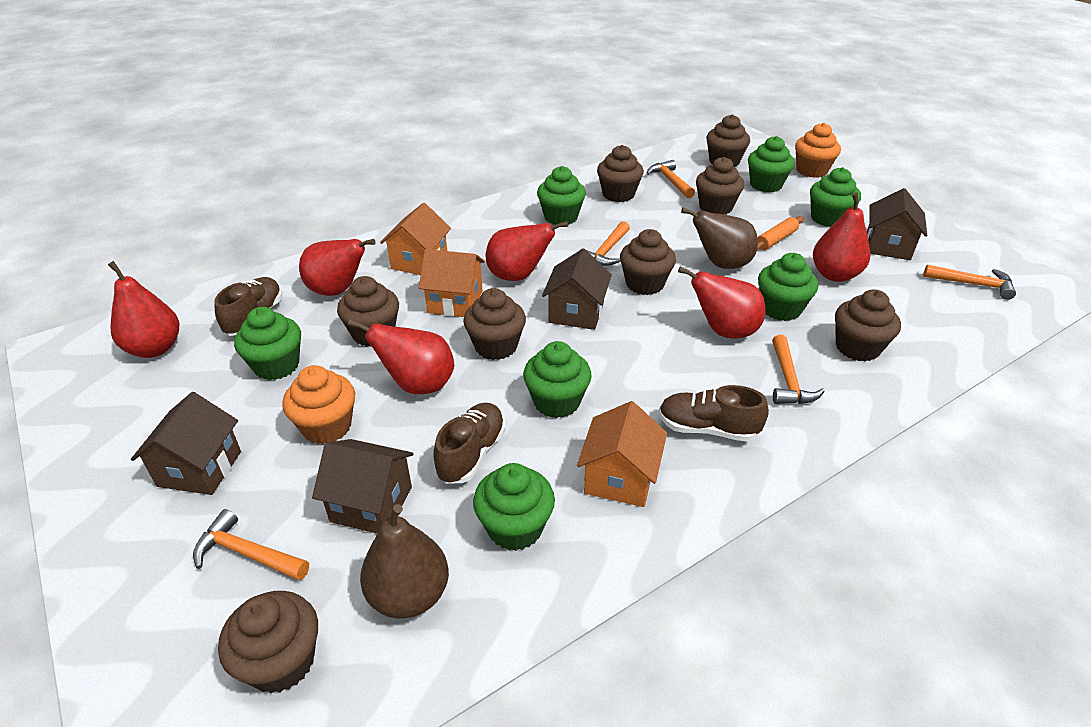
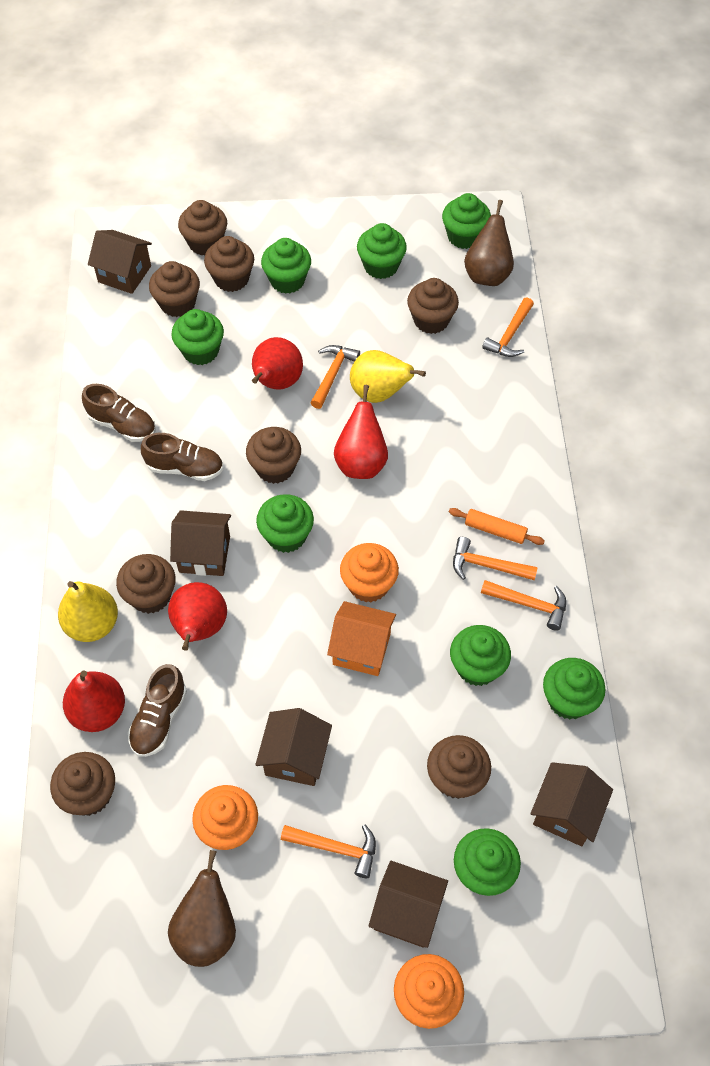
brown house: [131,392,241,495] [312,439,414,534] [542,249,612,330] [867,188,927,260] = 4 -> [88,230,152,294] [170,510,231,576] [255,708,332,786] [369,861,448,948] [530,762,613,846] = 5
green cupcake: [234,307,301,380] [473,463,555,551] [523,341,592,418] [537,166,586,225] [748,136,795,192] [758,253,818,321] [810,167,861,227] = 7 -> [171,309,224,365] [256,494,314,553] [261,238,311,294] [357,223,407,279] [442,193,491,249] [450,625,511,686] [454,828,521,896] [543,658,605,720] = 8
orange cupcake: [282,365,355,444] [795,123,841,178] = 2 -> [192,785,258,850] [340,543,399,602] [394,954,464,1029] = 3
orange house: [380,203,451,275] [419,249,485,317] [577,401,667,507] = 3 -> [327,601,396,676] = 1
red pear: [108,261,179,358] [299,239,375,296] [348,319,454,394] [486,221,568,281] [678,266,766,338] [813,192,870,282] = 6 -> [63,670,125,732] [168,582,227,651] [252,337,303,390] [334,385,388,479] = 4
yellow pear: none = 0 -> [58,581,118,642] [350,350,426,403] = 2

